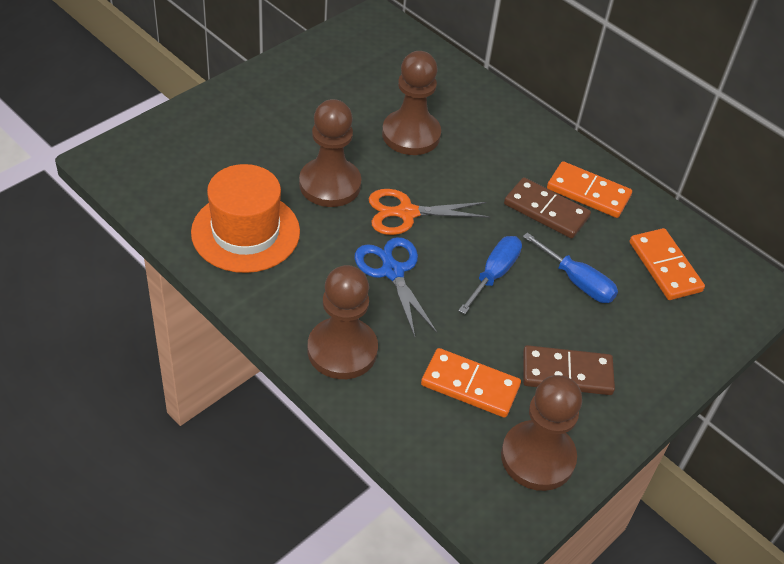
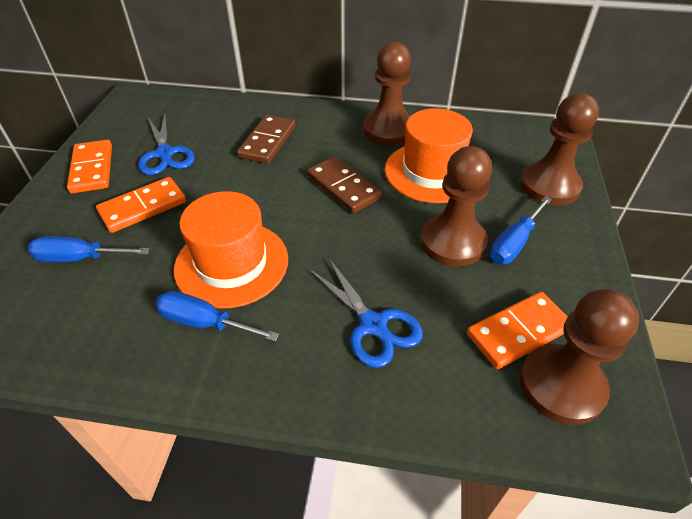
blue scissors: [355,237,437,337] = 1 -> [138,114,195,175] [309,257,423,368] = 2
blue screwdriver: [458,236,522,314] [523,233,618,303] = 2 -> [28,236,150,262] [155,291,279,342] [490,196,552,264] = 3
orange hat: [191,164,300,273] = 1 -> [174,191,288,309] [385,108,473,203] = 2
orange scissors: [369,189,490,235] = 1 -> none = 0

